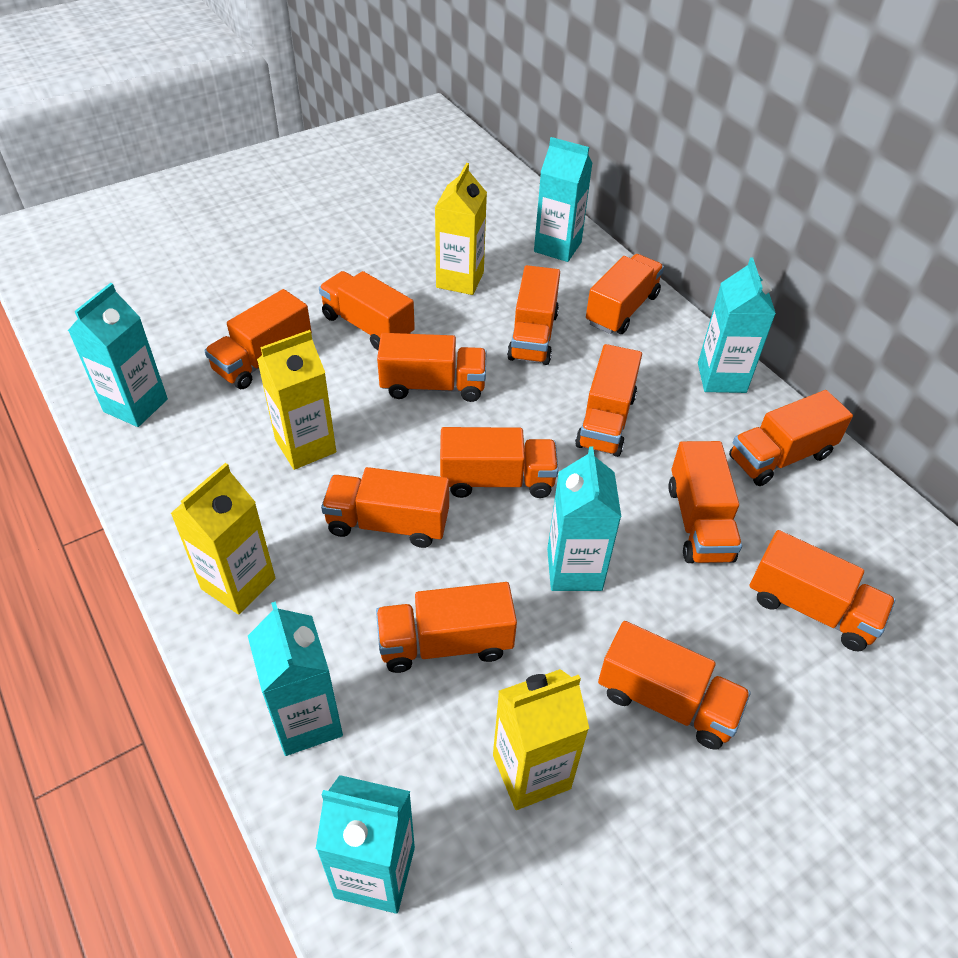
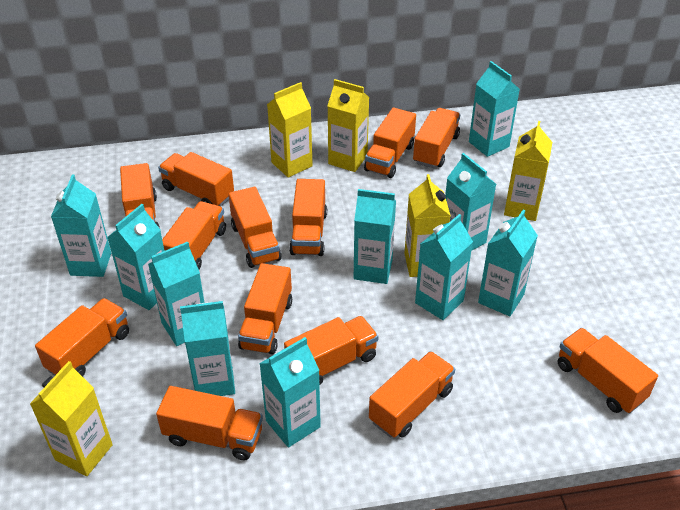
turquoise carton: [68,283,168,427] [248,602,343,756] [316,775,415,913] [534,137,593,262] [547,446,621,591] [698,258,776,393] = 6 -> [51,174,111,277] [107,204,164,310] [148,241,205,346] [180,301,235,396] [259,337,321,448] [354,189,396,284] [415,214,473,320] [445,153,496,251] [469,61,520,157] [478,210,538,316] = 10
yellow carton: [170,463,275,615] [257,330,336,470] [435,163,487,295] [493,669,589,810] = 4 -> [30,361,113,476] [267,82,313,178] [327,79,369,172] [404,174,451,277] [504,121,552,221] = 5

